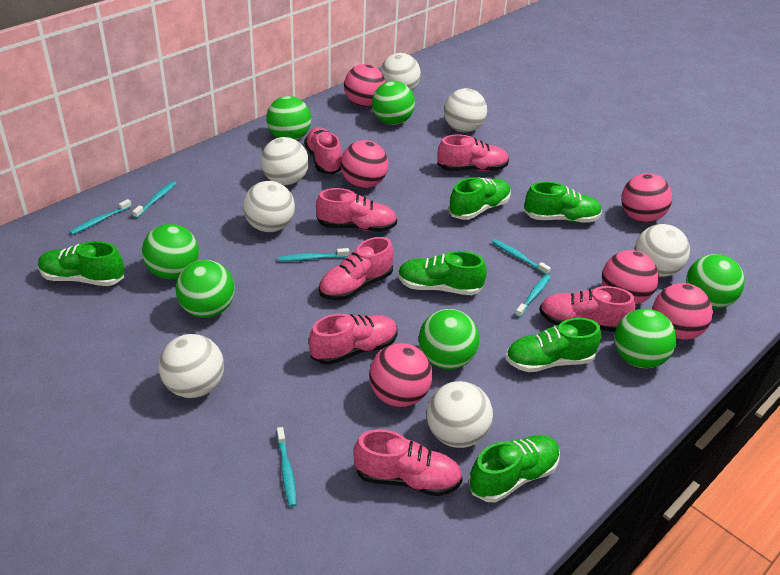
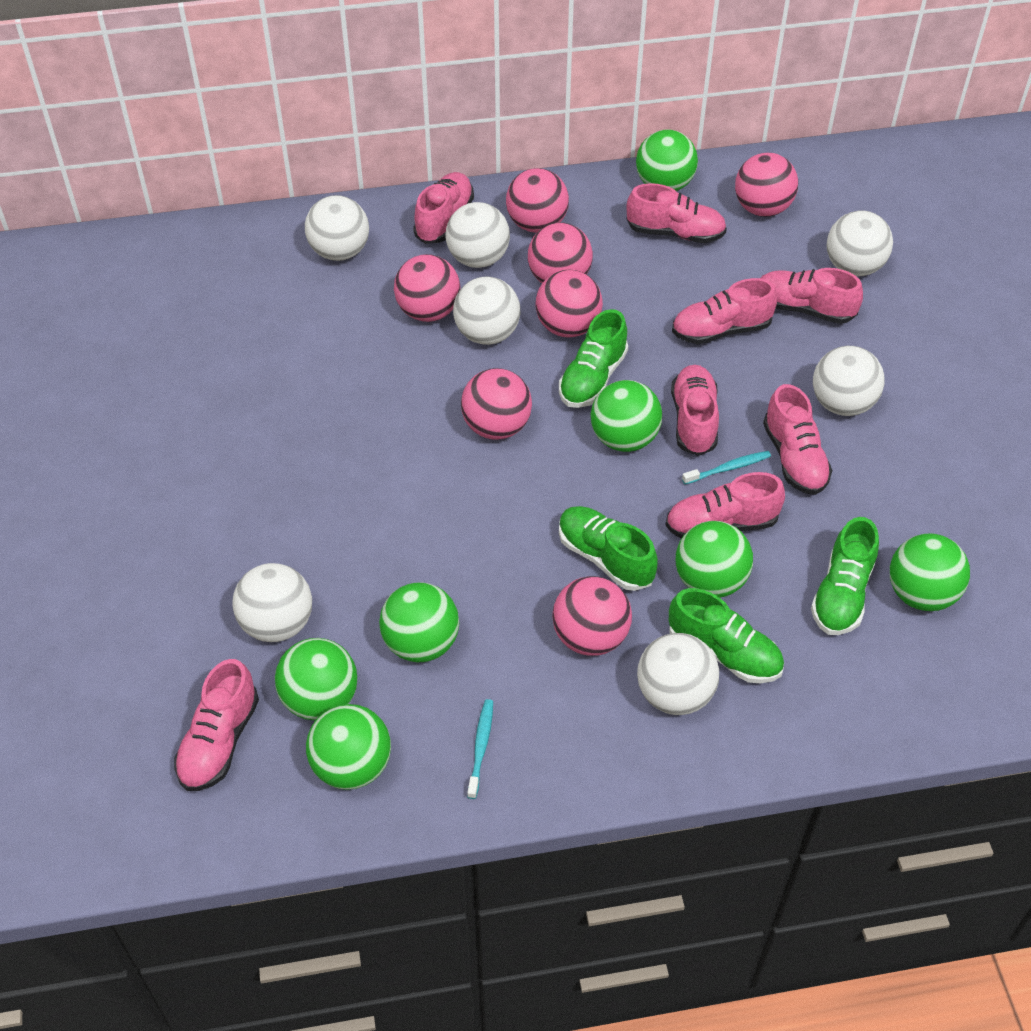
green shoe: [38,241,124,286] [398,251,487,295] [448,177,511,220] [469,435,560,503] [506,318,601,372] [524,181,602,223] = 6 -> [559,309,628,408] [559,506,658,591] [669,588,784,683] [811,517,879,635] = 4
pink ball: [341,140,388,188] [344,64,385,107] [369,343,433,407] [602,250,659,305] [621,173,672,222] [653,283,713,340] = 6 -> [394,254,460,322] [461,368,532,440] [506,168,569,233] [528,223,593,283] [536,270,603,338] [552,576,632,656] [735,153,798,217] = 7
pink shoe: [304,127,342,174] [309,314,398,365] [316,188,397,232] [319,237,394,300] [353,429,463,496] [437,134,509,171] [539,286,635,332] = 7 -> [174,659,259,791] [413,172,474,244] [627,183,727,243] [665,472,785,539] [671,365,719,456] [672,278,777,344] [761,268,863,324] [763,384,832,495] = 8
turquoise toothbrush: [70,199,132,235] [132,181,177,218] [277,427,297,507] [278,248,349,261] [492,239,551,275] [515,274,551,318] = 6 -> [467,699,493,799] [682,451,771,484] = 2

